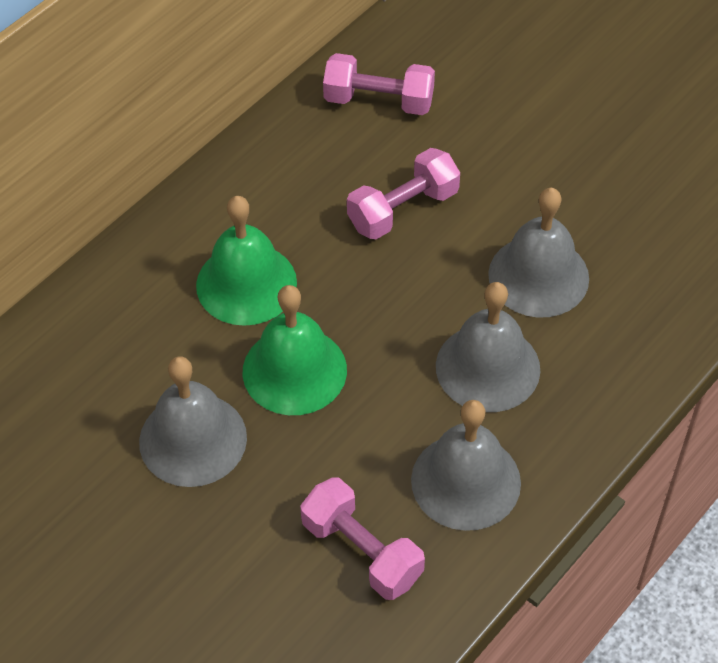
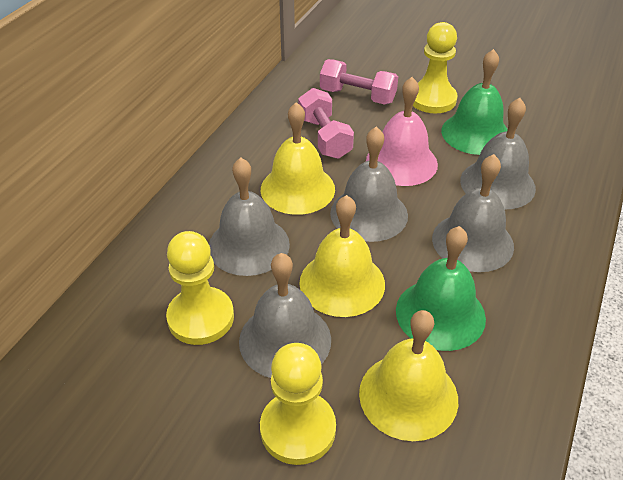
grey bell: [139,357,247,487] [411,400,521,531] [436,282,540,412] [488,188,589,317] = 4 -> [209,158,290,276] [239,253,331,378] [330,127,408,242] [432,154,514,272] [460,98,536,209] = 5
pink bell: none = 0 -> [366,77,438,186] = 1
pink dumbbell: [300,477,425,600] [323,53,435,115] [347,148,460,239] = 3 -> [298,88,354,159] [320,59,398,105] = 2
yellow bell: none = 0 -> [261,102,335,215] [299,195,385,317] [359,310,458,441] = 3
yellow pawn: none = 0 -> [166,231,234,345] [260,343,336,465] [413,22,458,114] = 3

